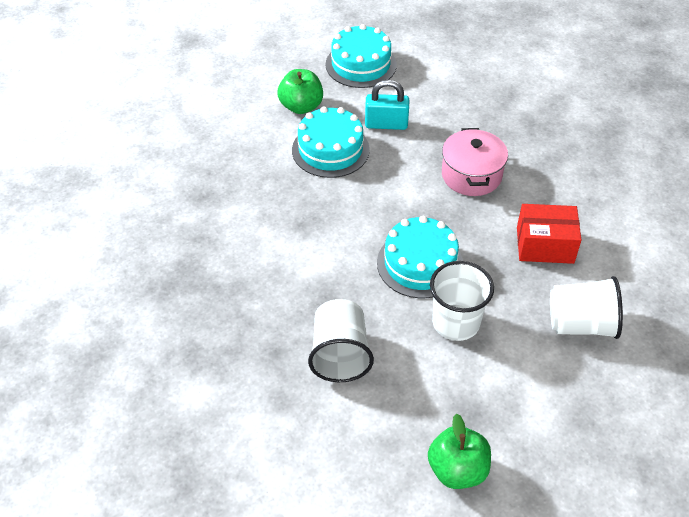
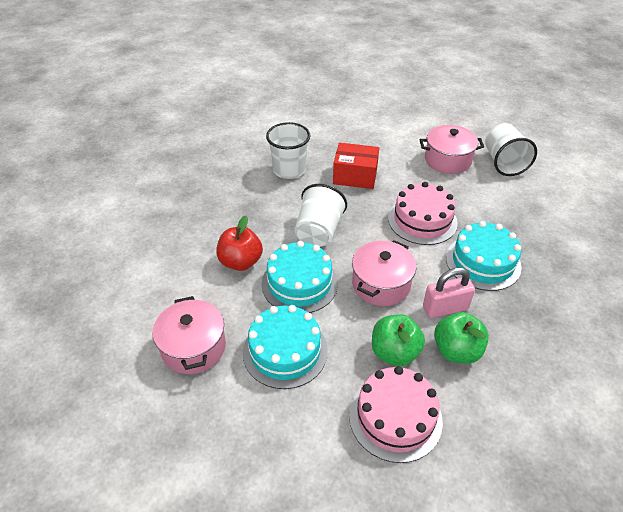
pink cake: none = 0 -> [349,366,443,463] [388,182,458,245] = 2
pink padlock: none = 0 -> [423,267,475,318] = 1
pink pot: [442,128,508,196] = 1 -> [153,296,226,374] [352,240,416,306] [420,125,484,174] = 3
red apple: none = 0 -> [216,216,263,271] = 1
turquoise padlock: [365,79,409,130] = 1 -> none = 0

